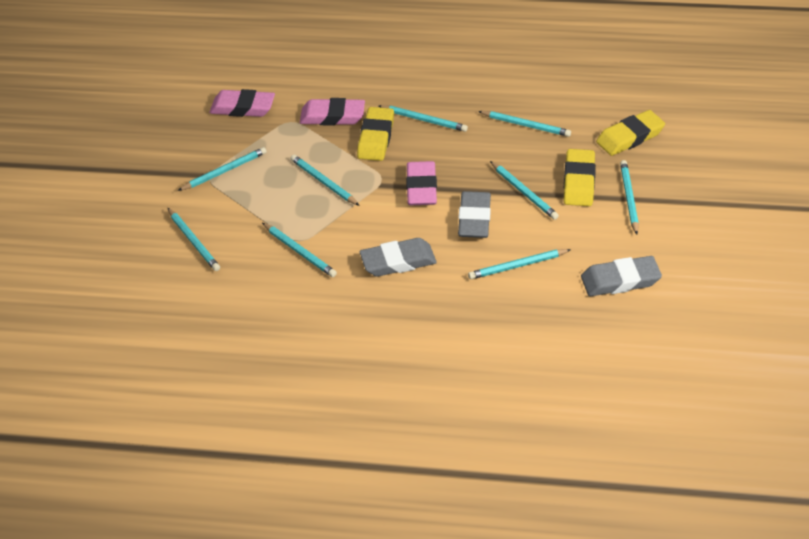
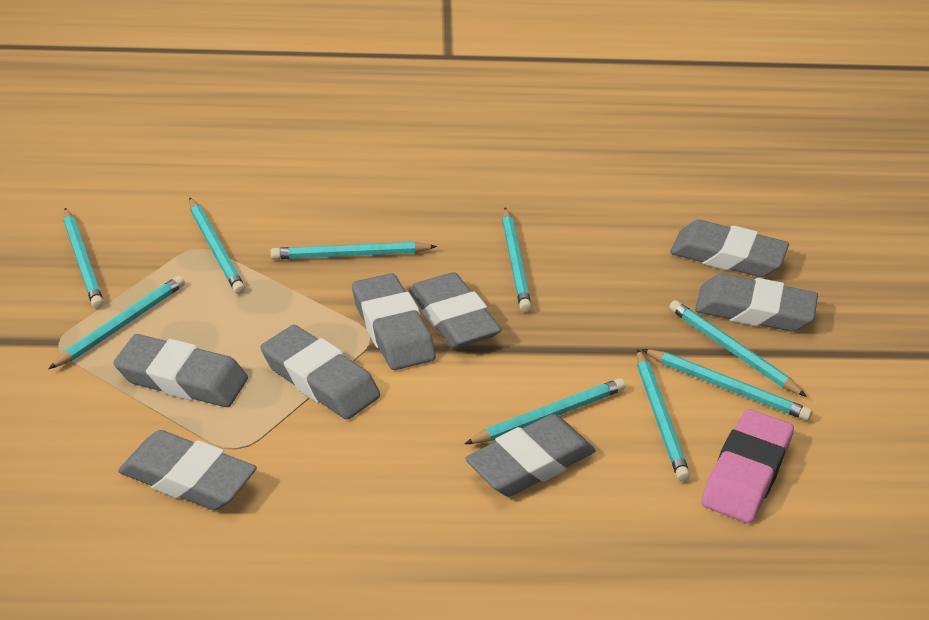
grey eraser: [359,238,437,277] [458,191,491,238] [581,256,662,296] = 3 -> [113,334,248,407] [118,430,257,510] [261,325,380,420] [352,273,436,370] [409,272,502,348] [465,414,596,497] [670,220,789,277] [695,274,818,332] = 8
pink eraser: [209,89,275,117] [300,98,365,125] [406,161,437,205] = 3 -> [701,409,794,523] = 1
yellow eraser: [357,107,394,161] [564,149,596,206] [596,110,665,156] = 3 -> none = 0

